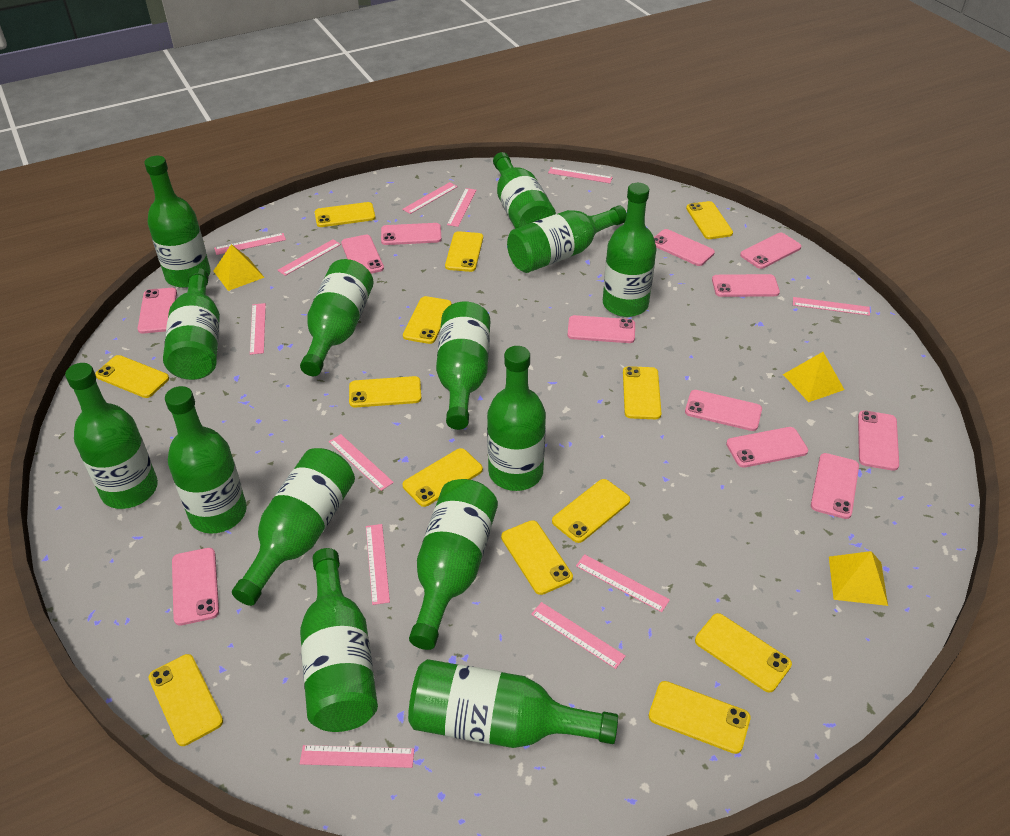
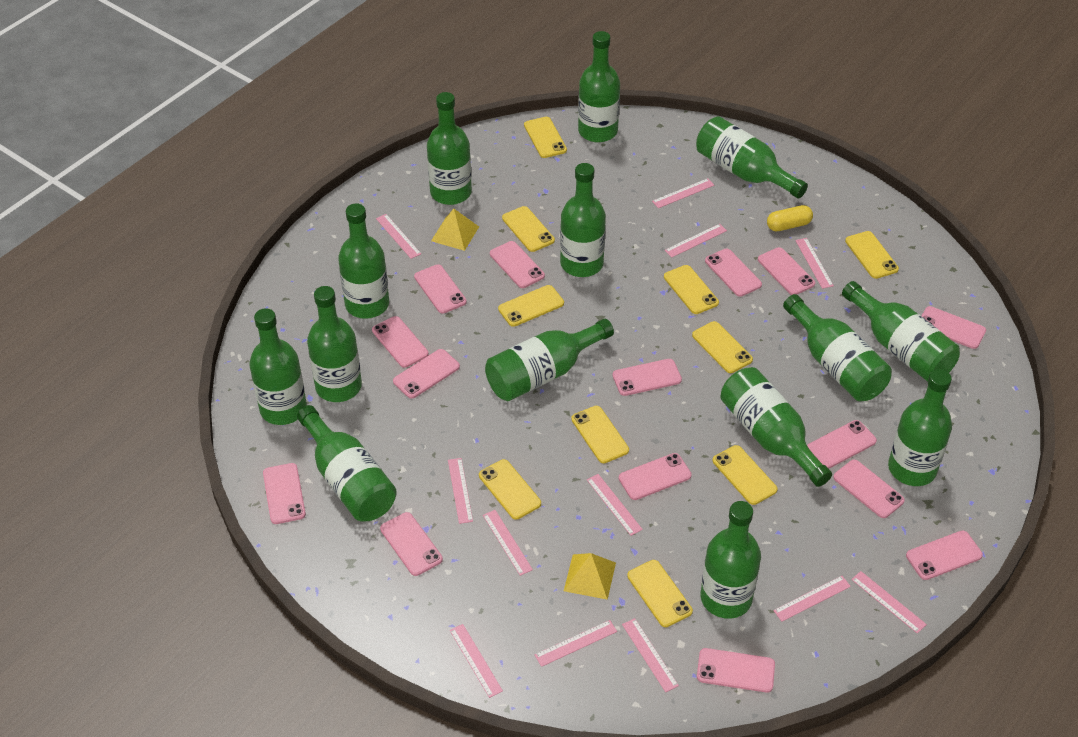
pink phone: [138,288,177,334] [172,548,219,625] [341,235,384,274] [381,223,442,245] [568,315,635,343] [654,229,715,266] [685,390,762,431] [712,274,780,297] [726,427,808,468] [740,233,801,269] [811,453,859,519] [858,411,899,471] = 12 -> [263,463,306,524] [372,316,429,368] [380,512,443,576] [393,349,460,399] [414,264,467,314] [490,241,545,288] [612,359,682,396] [619,453,692,500] [697,648,775,693] [705,249,762,297] [758,247,815,295] [807,420,877,469] [833,460,905,518] [906,530,983,580] [922,306,986,349] = 15
yellow capsule: none = 0 -> [767,205,813,231] = 1
yellow phone: [95,355,169,398] [149,654,223,746] [315,202,375,227] [349,376,421,408] [403,296,452,344] [403,448,483,507] [445,231,483,272] [501,520,573,595] [552,479,630,543] [623,366,661,419] [649,681,750,754] [686,201,733,239] [695,613,792,692] = 13 -> [479,459,541,520] [498,285,564,327] [502,206,555,252] [524,117,567,158] [571,406,629,463] [627,560,693,627] [664,265,719,314] [692,321,753,373] [713,445,778,505] [845,231,899,279] = 10
yellow pyramid: [214,244,265,291] [783,352,844,402] [829,551,888,606] = 3 -> [431,209,479,251] [564,553,616,600] = 2

